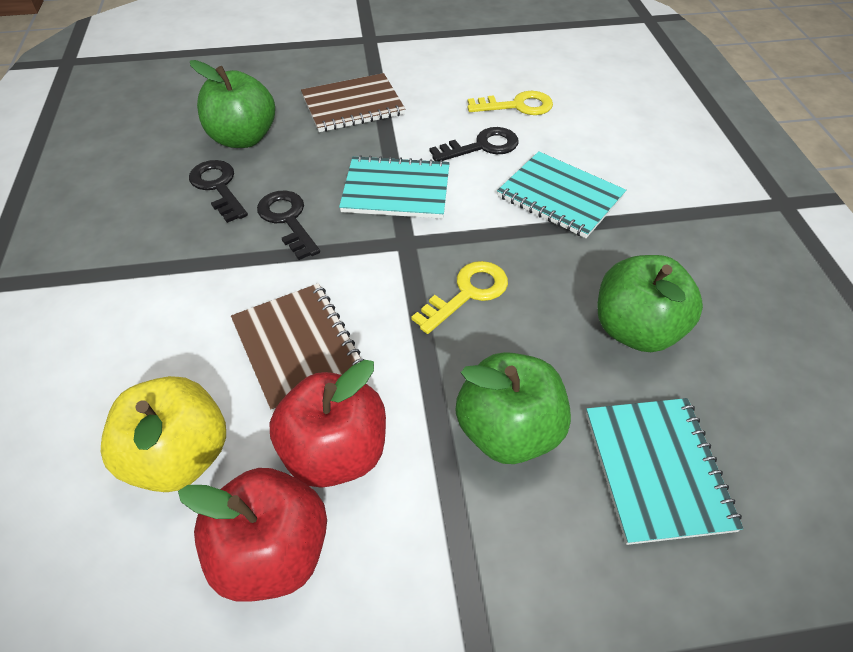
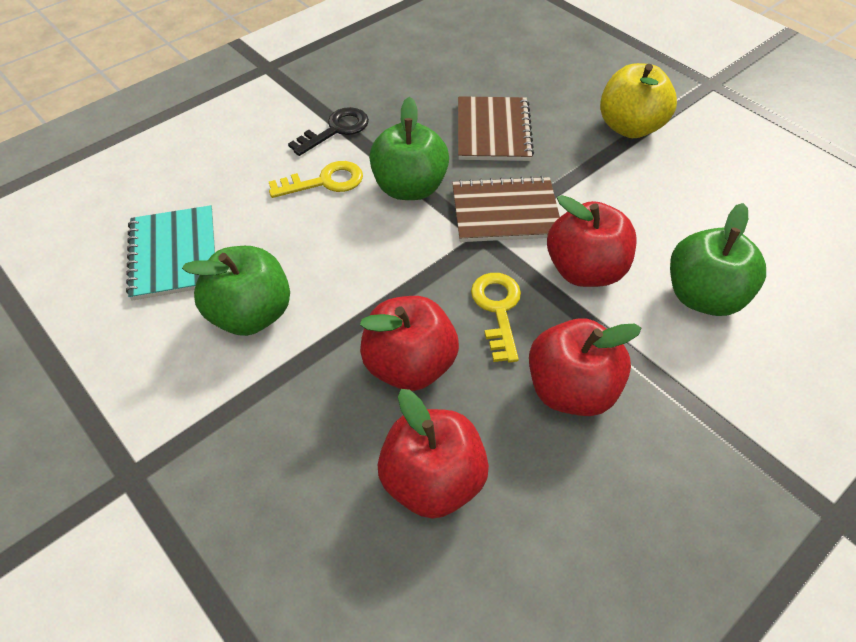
black key: [189,160,248,223] [257,191,320,260] [430,127,518,161] = 3 -> [288,107,369,156] = 1
red apple: [178,468,327,602] [270,360,386,488] = 2 -> [360,296,459,391] [378,389,489,519] [529,318,641,416] [547,195,637,287] = 4
turquoise notebook: [339,155,450,219] [497,151,626,238] [586,398,744,545] = 3 -> [126,205,215,300] = 1

